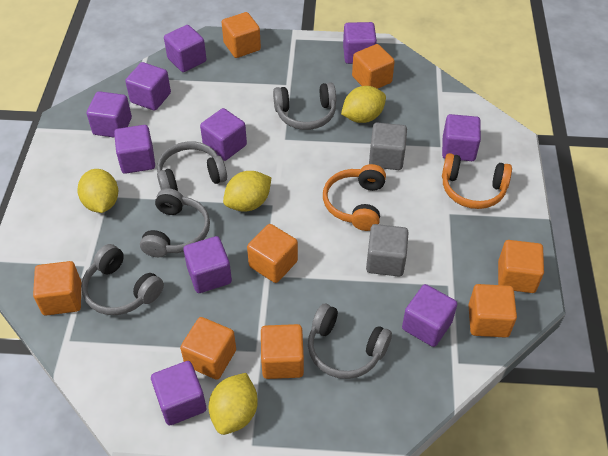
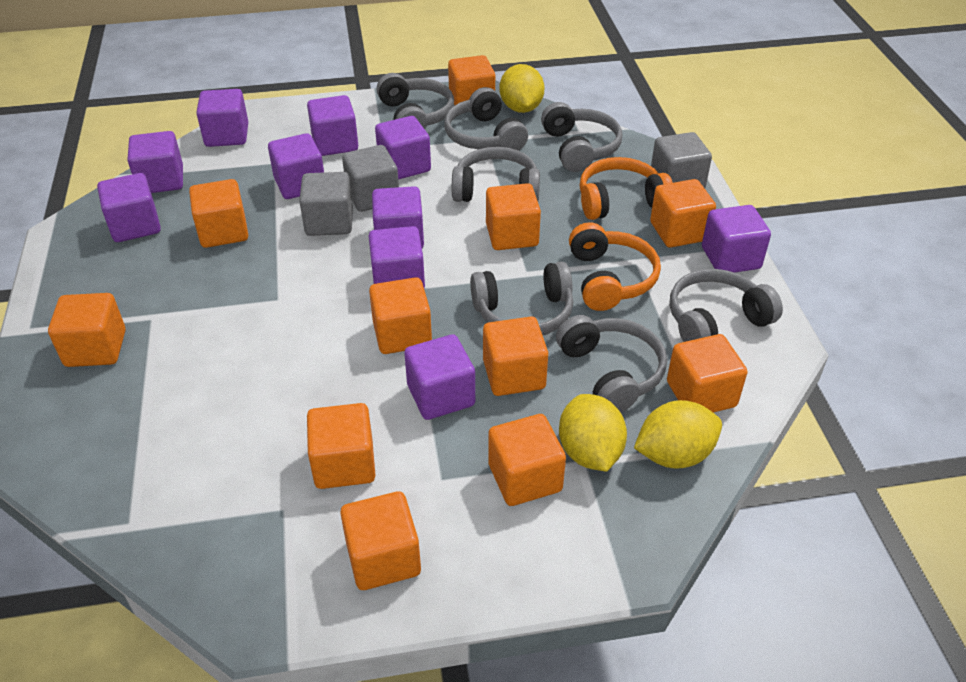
grey cube: [366,224,409,276] [369,123,407,170] = 2 -> [299,172,353,236] [342,145,399,212] [651,132,712,188] = 3
grey headphones: [81,244,164,315] [140,188,210,257] [157,141,227,191] [273,82,336,130] [308,304,392,379] = 5 -> [377,73,454,129] [444,87,528,151] [452,147,540,202] [470,261,573,335] [541,102,622,172] [556,315,667,412] [670,269,783,342] = 7
orange cube: [33,261,81,316] [180,317,236,380] [222,12,261,58] [247,224,298,283] [261,324,304,379] [352,44,395,89] [469,284,517,338] [498,240,544,293] = 8 -> [48,293,126,367] [189,179,248,248] [307,403,376,489] [340,491,421,590] [369,277,432,354] [448,55,495,105] [483,317,548,396] [486,183,541,250] [488,414,566,506] [650,179,716,247] [667,334,747,413] = 11
yellow lemon: [77,169,118,213] [209,373,258,435] [223,171,271,212] [341,86,386,123] = 4 -> [499,64,545,113] [559,394,627,472] [634,400,722,469] = 3

